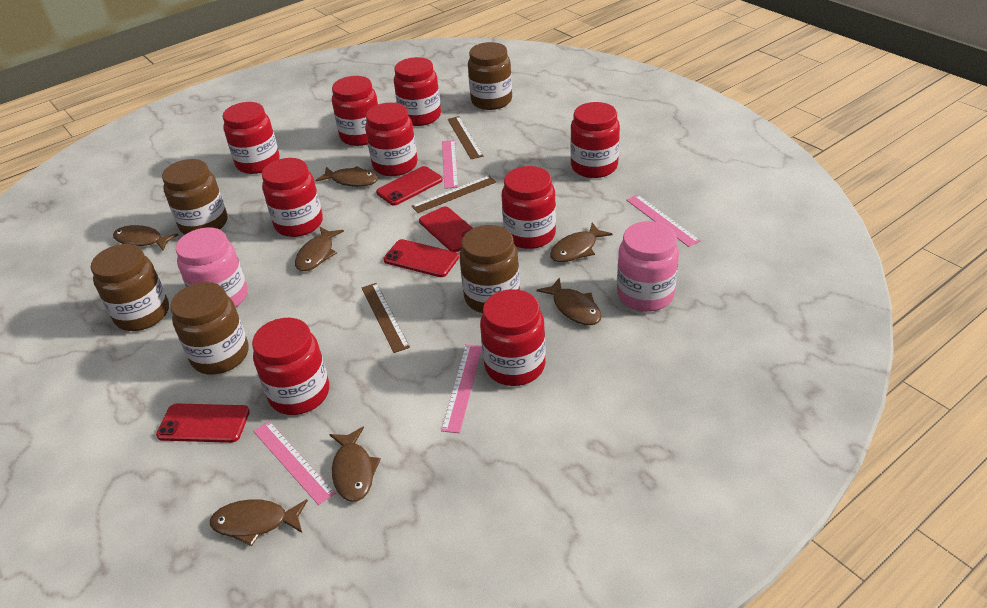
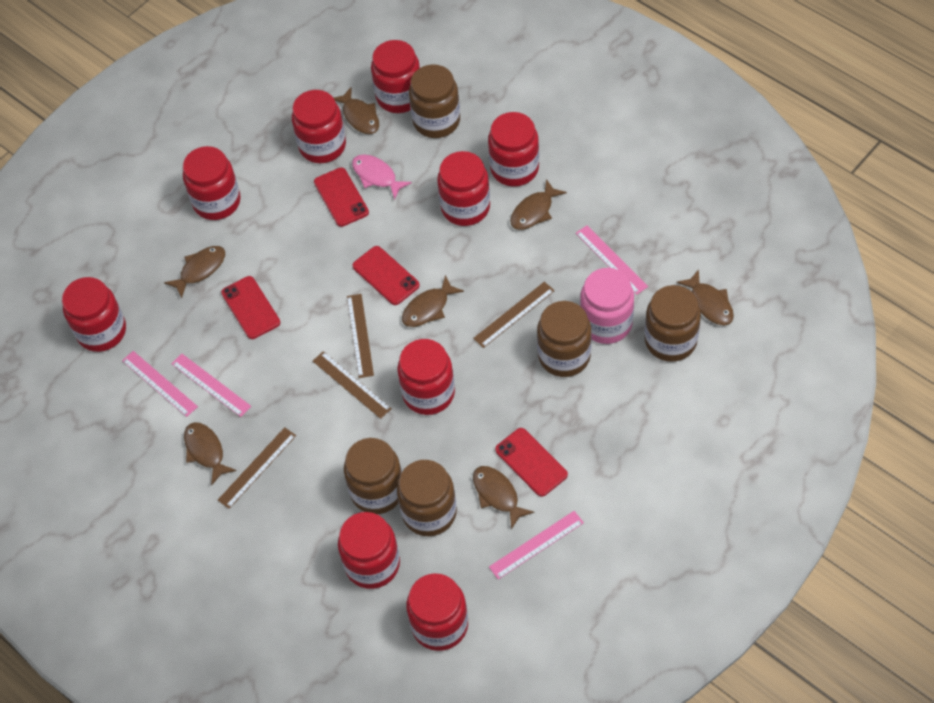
brown ruler: [362,283,410,353] [411,176,496,213] [448,116,483,159] = 3 -> [218,427,296,509] [313,351,392,419] [347,294,374,378] [473,282,555,348] = 4
pink fish: none = 0 -> [352,154,412,200] = 1
pink jar: [175,228,248,307] [617,221,679,312] = 2 -> [580,268,634,344] = 1

